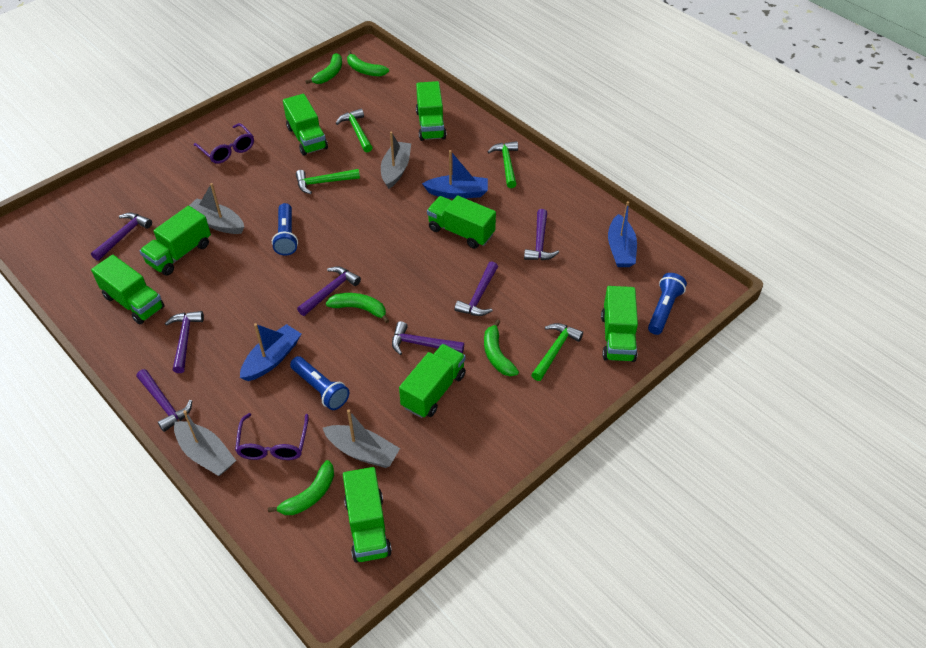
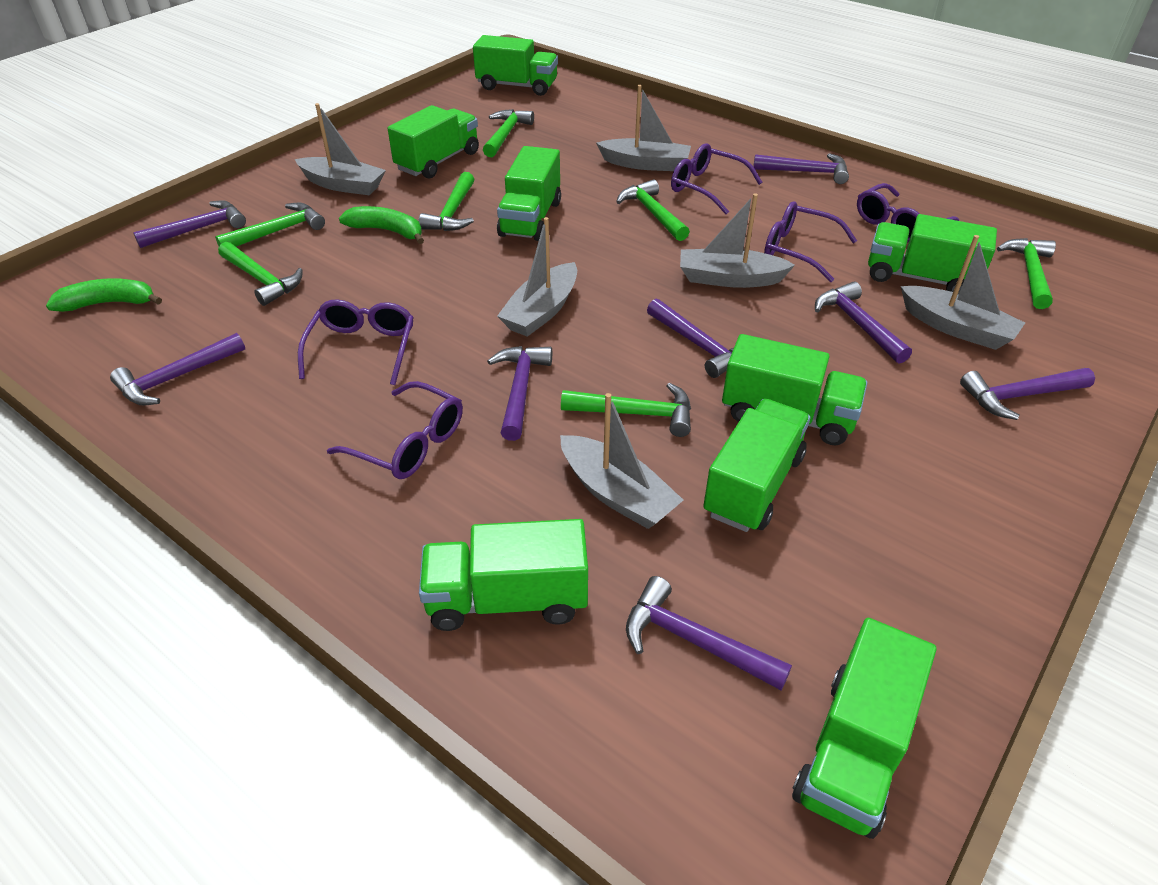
blue boat: [240,323,301,381] [422,150,488,199] [608,201,637,267] = 3 -> none = 0
blue flashlight: [272,203,298,256] [290,356,349,410] [648,273,687,335] = 3 -> none = 0
green banana: [268,460,334,515] [305,53,342,84] [326,293,389,323] [347,51,389,76] [484,319,519,376] = 5 -> [46,278,162,312] [339,206,424,244] = 2
green hammer: [296,169,360,194] [336,108,373,152] [488,141,518,188] [531,323,583,381] = 4 -> [215,203,325,247] [218,242,303,306] [419,172,474,231] [483,109,534,157] [561,383,691,437] [616,179,690,241] [997,238,1056,309] = 7
grey boat: [174,410,236,476] [189,183,244,234] [323,409,400,468] [381,132,411,189] = 4 -> [295,103,386,195] [497,217,577,337] [560,393,683,529] [596,85,691,171] [680,193,795,288] [901,235,1025,350] = 6
purple glasses: [193,123,254,164] [235,413,308,460] = 2 -> [298,299,414,385] [327,381,463,479] [671,143,762,214] [764,201,857,282] [857,183,959,243] = 5
purple hammer: [91,213,152,261] [137,369,192,432] [165,311,204,373] [297,266,361,316] [392,321,464,355] [454,261,498,316] [524,209,559,260] = 7 -> [110,333,245,405] [133,200,246,248] [487,346,552,441] [626,576,792,690] [647,299,734,378] [753,153,849,184] [815,281,912,364] [960,368,1095,420] = 8

